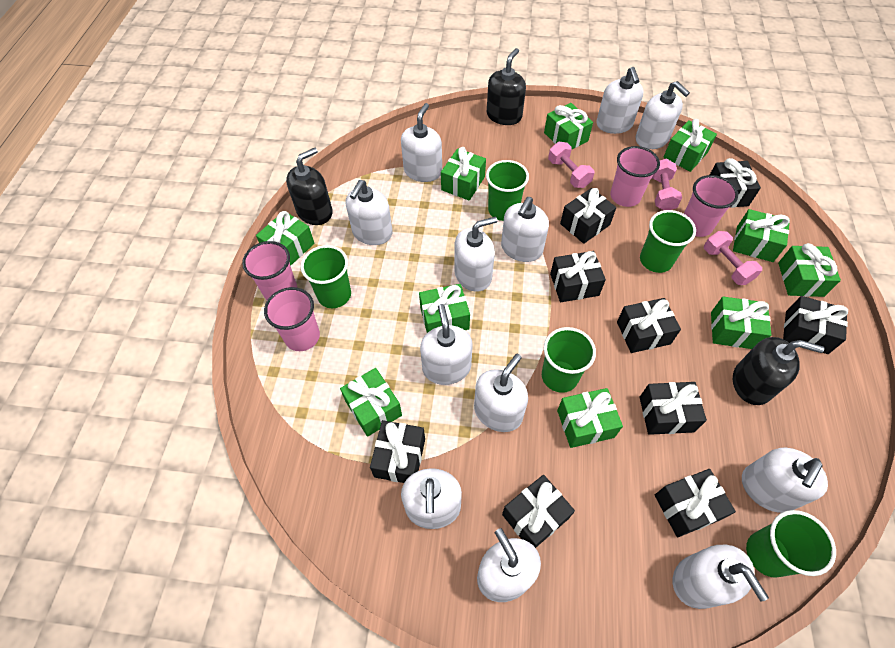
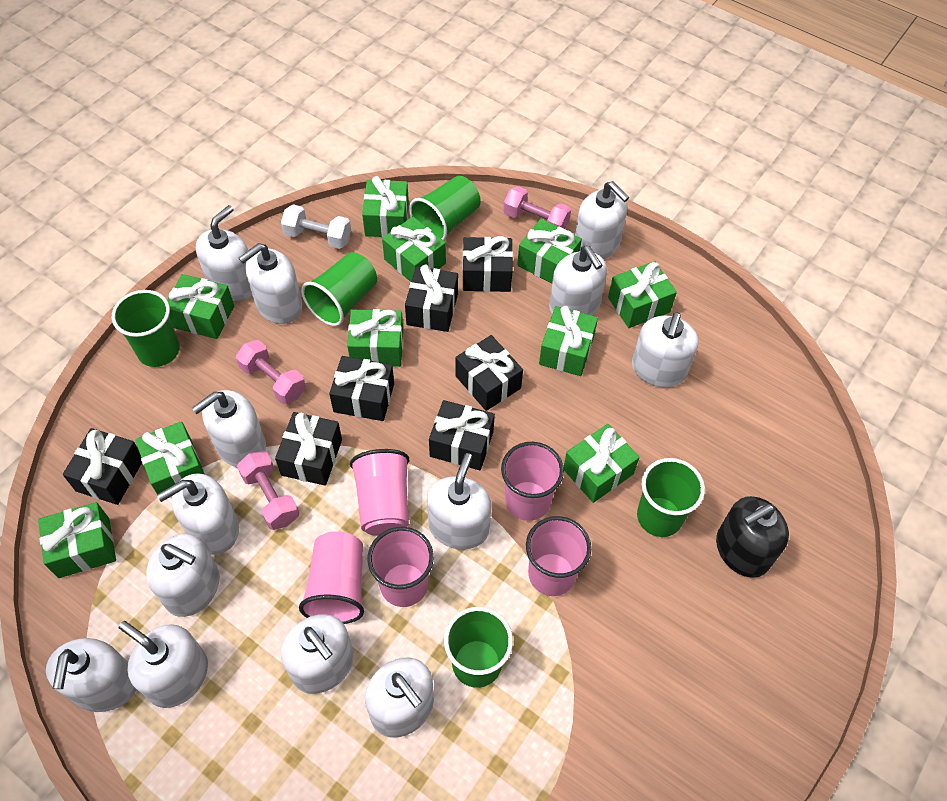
black gift: [370,420,425,483] [502,475,575,548] [550,251,606,302] [560,188,616,244] [617,298,681,353] [640,382,707,435] [655,469,736,537] [710,158,761,208] [783,296,848,354] = 9 -> [63,428,142,505] [275,412,342,486] [329,356,394,421] [405,265,458,332] [429,400,495,470] [456,335,523,411] [462,236,513,292] = 7
black soap dispenser: [286,147,333,225] [487,48,526,125] [733,337,824,405] = 3 -> [716,496,789,577] = 1
pink cup: [242,241,297,300] [264,287,320,351] [610,146,660,207] [684,175,738,237] = 4 -> [299,531,364,624] [350,449,409,536] [367,527,434,607] [501,442,564,521] [526,516,591,596] = 5
white dumbbell: none = 0 -> [281,204,351,249] = 1
white soap dispenser: [346,180,393,245] [401,103,442,182] [401,468,462,529] [420,304,473,385] [454,216,497,292] [474,354,528,432] [477,528,541,602] [501,197,549,262] [596,67,644,134] [636,81,690,149] [673,545,769,609] [742,448,828,513] = 12 -> [46,638,136,712] [119,621,208,708] [146,534,220,617] [157,473,239,555] [192,390,266,467] [196,205,252,301] [239,243,302,324] [281,614,354,694] [365,658,434,738] [427,453,491,549] [549,246,607,316] [575,181,629,259] [632,312,699,387] = 13

